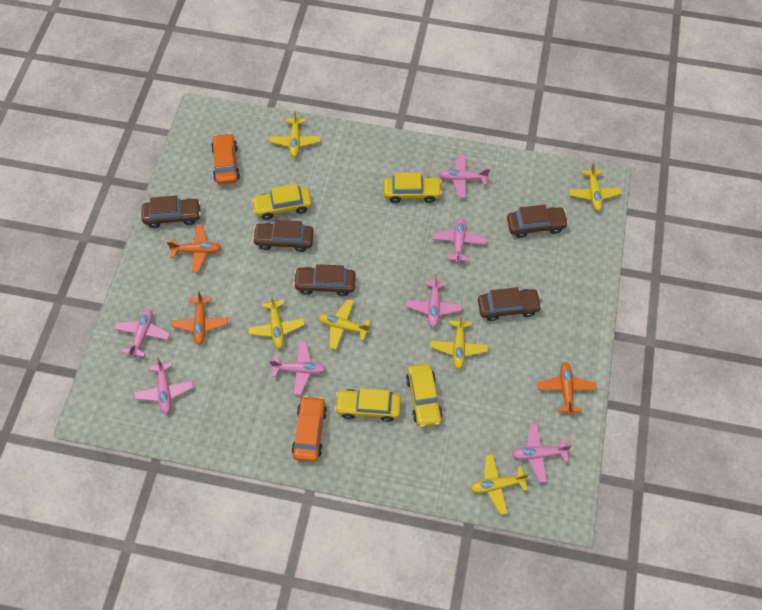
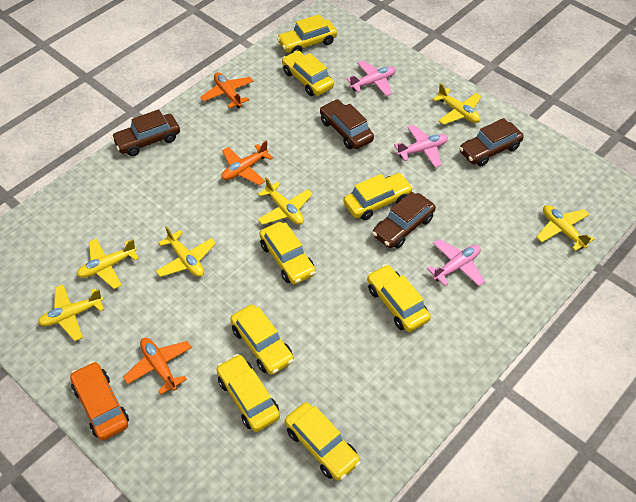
brown car: [141,196,201,228] [252,220,314,252] [293,264,356,296] [478,287,542,321] [507,205,569,238] = 5 -> [111,109,180,156] [320,99,374,149] [372,192,436,248] [459,118,524,166] = 4
orange car: [211,133,240,185] [292,396,327,462] = 2 -> [70,361,129,440] = 1
pink plane: [114,309,170,358] [134,358,193,414] [269,341,326,395] [406,274,462,327] [432,218,486,263] [439,154,490,198] [512,424,572,483] = 7 -> [347,60,396,96] [394,125,448,167] [427,239,485,286] = 3
yellow car: [252,184,312,220] [335,388,401,422] [384,173,442,203] [406,364,443,427] = 4 -> [217,354,280,432] [230,304,294,375] [259,222,316,285] [277,14,337,53] [282,51,334,96] [285,402,361,481] [343,173,413,220] [367,264,431,332] = 8

